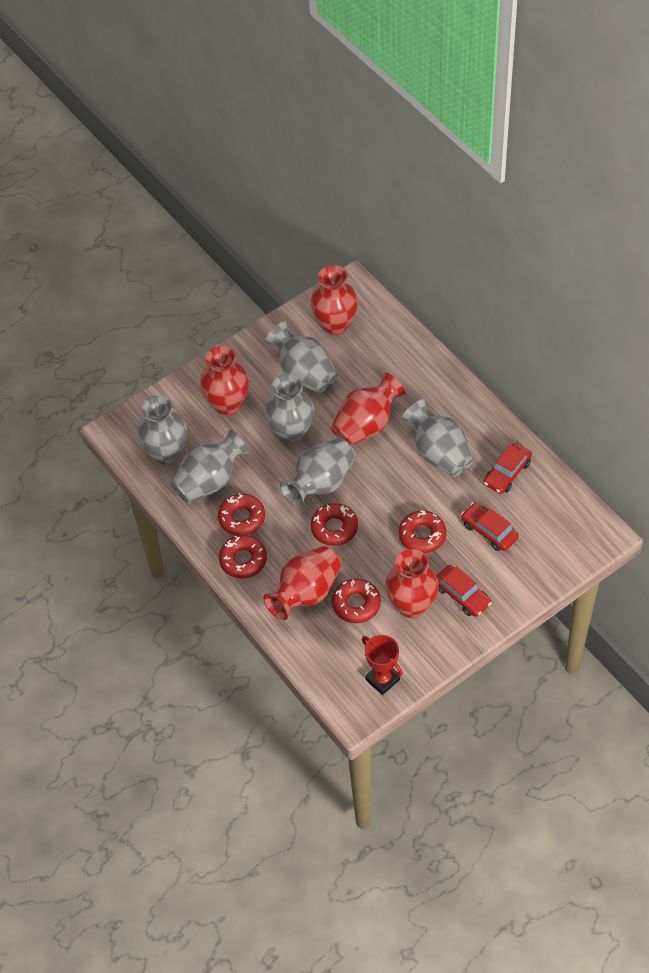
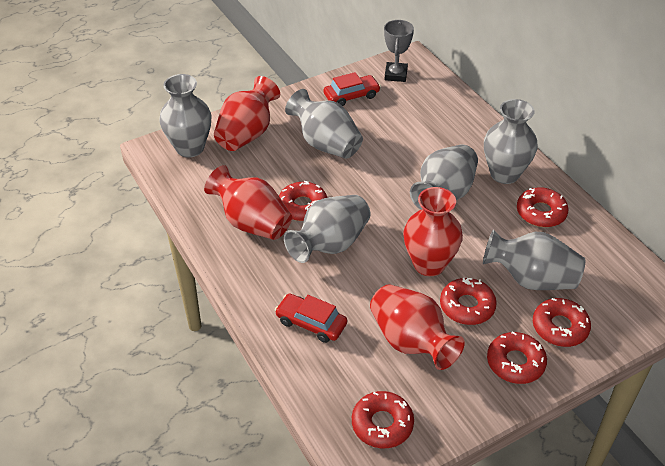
grey trophy: none = 0 -> [384,20,414,82] = 1
red car: [436,565,492,617] [461,502,519,551] [484,443,532,494] = 3 -> [275,294,347,343] [324,72,381,106] = 2
red donut: [218,493,265,536] [219,535,267,578] [311,503,358,546] [332,578,381,623] [398,510,446,553] = 5 -> [279,181,328,221] [352,391,414,448] [440,278,497,325] [487,331,547,384] [517,187,569,227] [533,298,591,347] = 6
red trophy: [362,635,403,695] = 1 -> none = 0
red vase: [200,346,249,416] [263,546,342,620] [310,265,358,335] [331,372,406,445] [385,549,439,618] = 5 -> [204,165,292,240] [214,76,280,151] [370,284,465,370] [403,187,463,276] = 4

